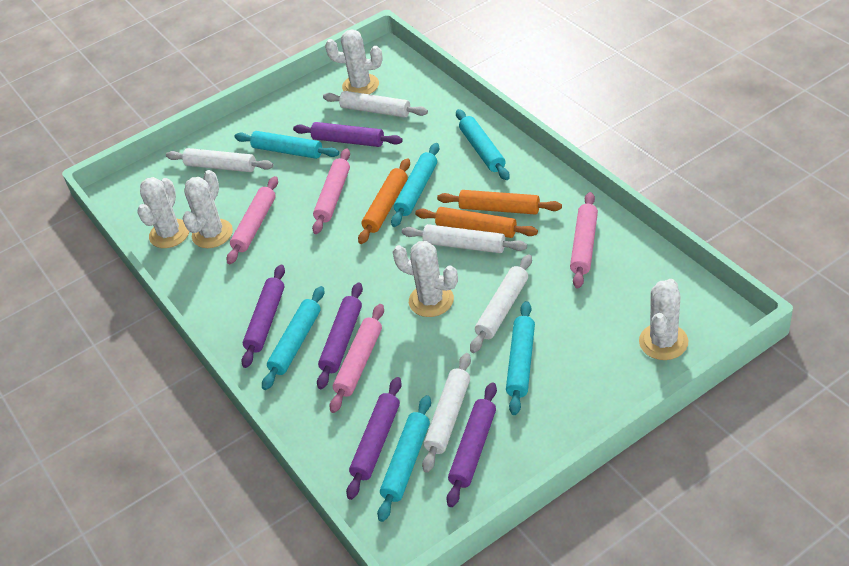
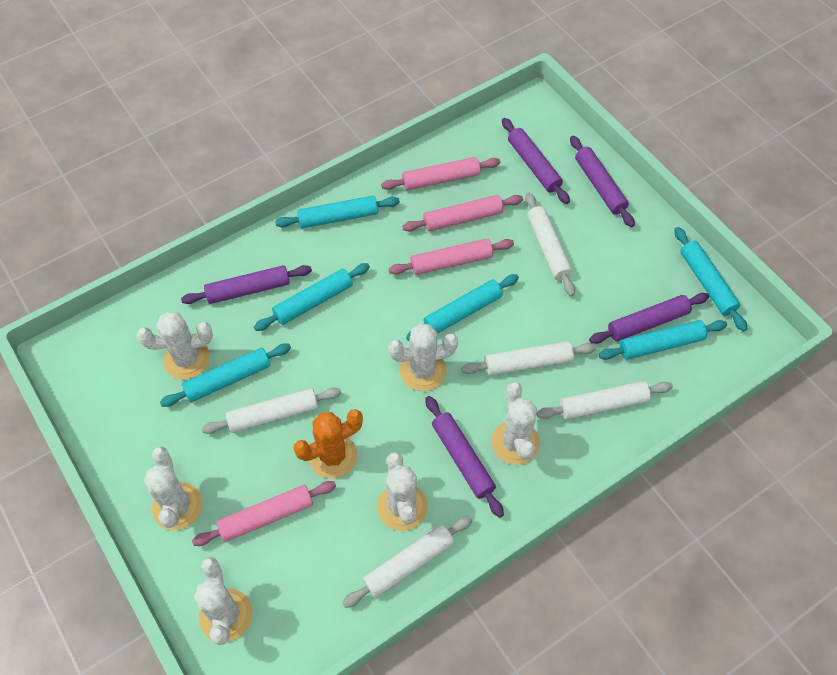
orange cactus: none = 0 -> [293,409,363,479] = 1
orange rolling pin: [358,158,410,244] [415,207,538,238] [437,190,562,215] = 3 -> none = 0
white cactus: [137,177,190,248] [182,170,233,248] [325,29,383,94] [393,241,458,317] [639,279,688,360] = 5 -> [137,311,213,380] [144,446,203,531] [194,557,253,645] [377,452,428,531] [388,323,458,391] [491,382,540,465] = 6

